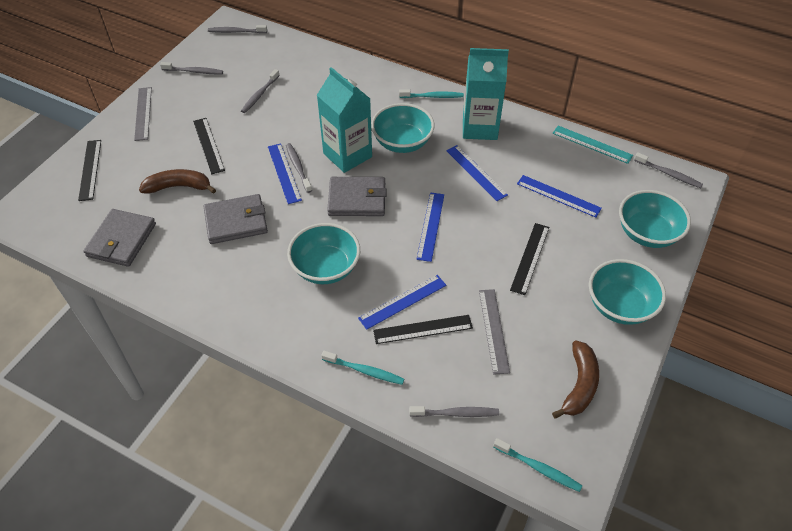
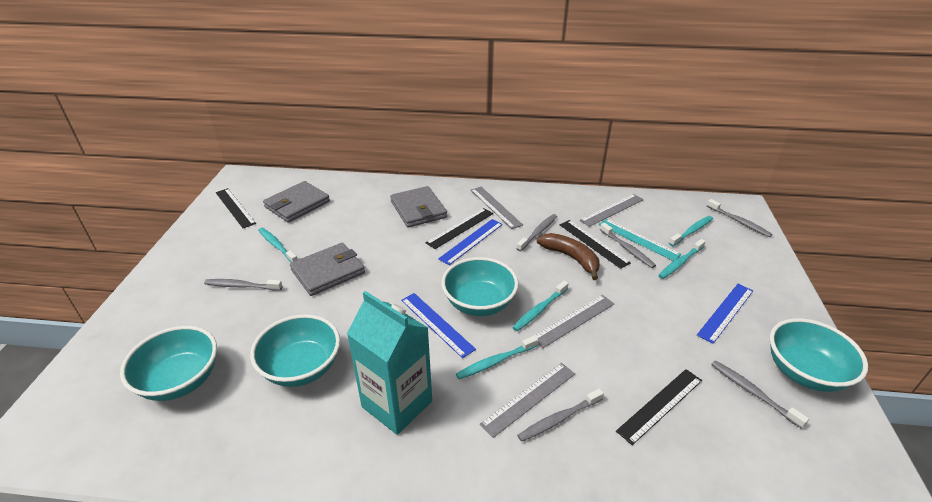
blue ruler: [268,143,302,204] [358,275,446,330] [416,192,444,262] [446,145,508,201] [517,175,602,218] = 5 -> [401,293,476,358] [438,219,503,265] [697,284,753,344] = 3
brown banana: [139,169,216,194] [552,340,599,419] = 2 -> [537,233,600,280] = 1
grey ruler: [134,87,152,141] [479,289,510,374] = 2 -> [471,187,523,229] [480,363,575,438] [534,295,614,349] [580,194,644,227] = 4
turquoise carton: [317,67,372,173] [463,48,509,140] = 2 -> [347,291,432,435] = 1
turquoise toothbrush: [321,351,404,385] [399,89,464,98] [493,438,582,492] = 3 -> [258,228,298,262] [456,336,538,379] [512,281,569,331] [658,239,706,279] [669,216,713,246] = 5

